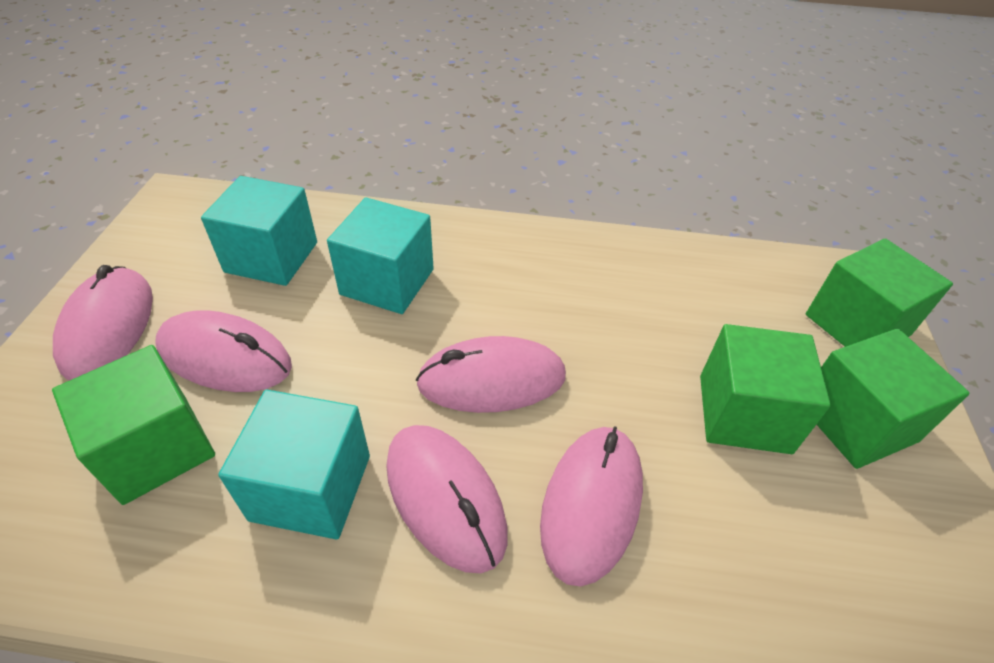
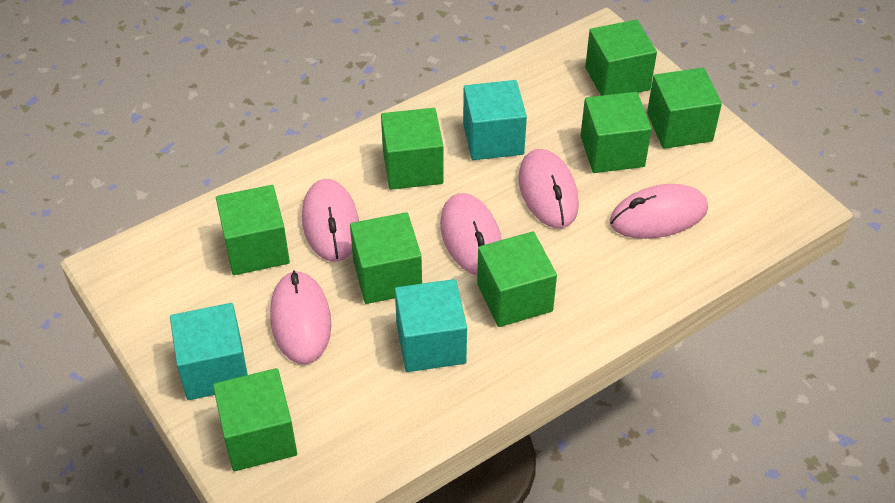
green cube: [52,345,215,505] [700,324,831,454] [806,238,953,347] [817,329,970,469] = 4 -> [213,368,297,471] [216,185,290,275] [350,212,422,304] [381,108,444,190] [477,231,557,327] [580,92,652,173] [585,20,657,96] [647,68,722,149] = 8

